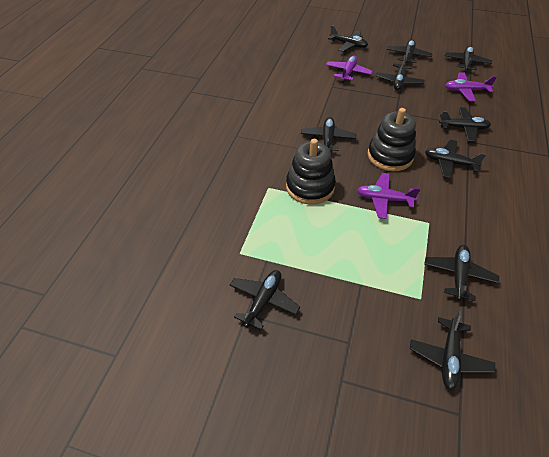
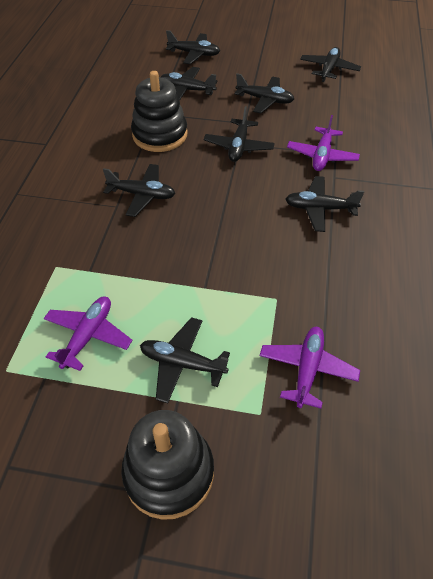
black plane: [230,270,300,330] [301,117,356,151] [328,25,368,52] [375,55,425,90] [386,40,432,65] [410,310,495,390] [424,245,499,301] [425,140,486,179] [439,107,491,142] [444,46,492,73] = 10 -> [103,164,175,217] [140,317,230,403] [161,67,218,101] [166,30,220,64] [204,106,275,162] [234,73,294,113] [285,176,364,232] [300,47,361,82] = 8

